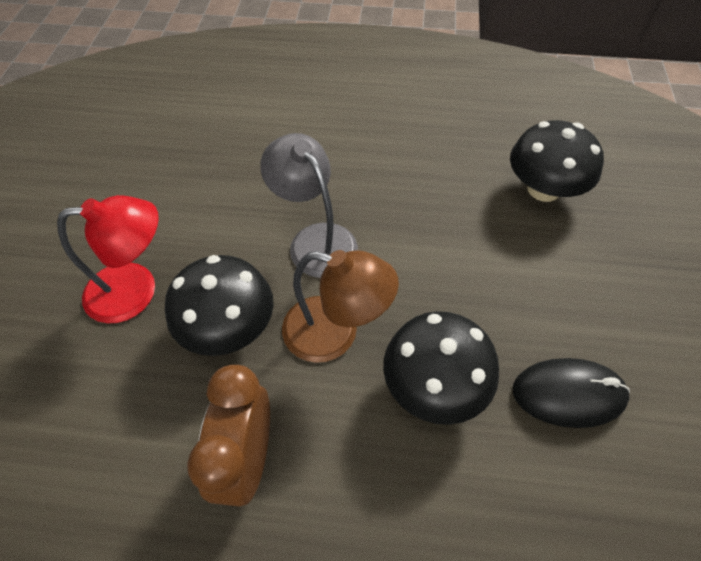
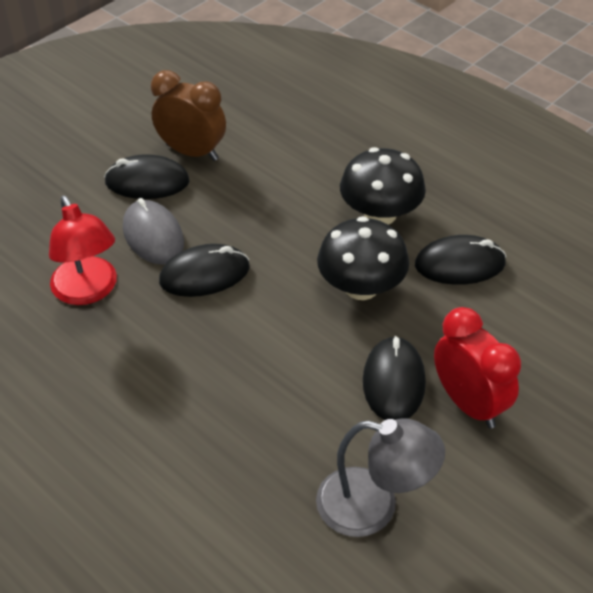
black mouse: [513,358,630,428] = 1 -> [104,154,189,199] [159,244,250,297] [363,336,426,420] [415,235,506,285] = 4
black mushroom: [165,255,274,356] [383,311,499,425] [510,120,604,202] = 3 -> [317,216,409,300] [340,147,426,225] = 2
brown lamp: [282,250,399,363] = 1 -> none = 0
grey mouse: none = 0 -> [123,198,184,264] = 1
red clock: none = 0 -> [434,307,521,429] = 1

